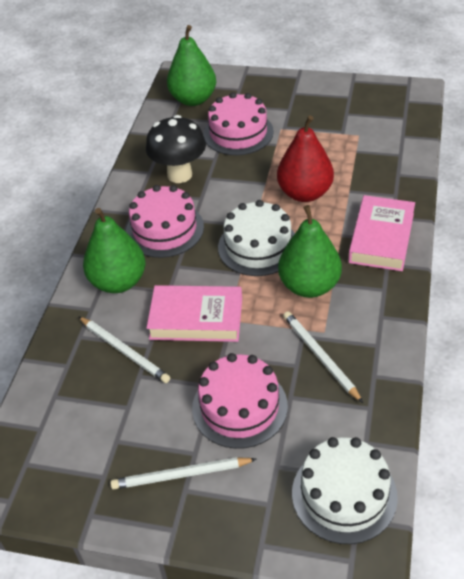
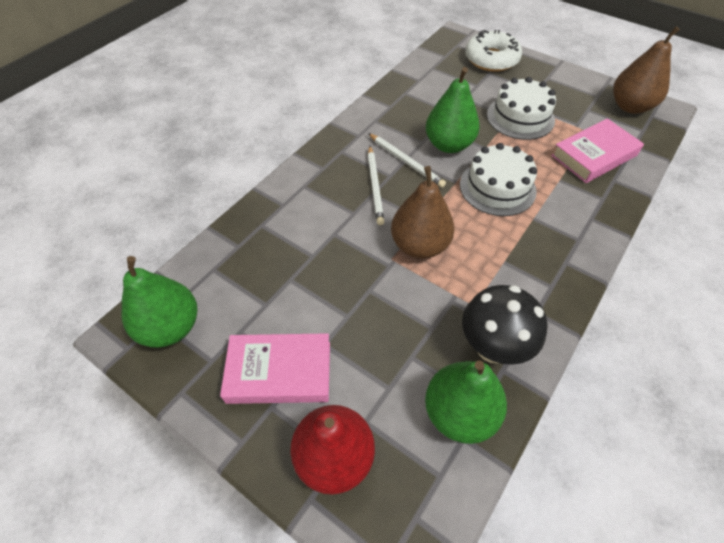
brown pear: none = 0 -> [391,166,455,259] [613,26,680,114] = 2
pink cake: [126,185,204,258] [192,353,288,449] [204,92,274,155] = 3 -> none = 0
white donut: none = 0 -> [465,30,522,72] = 1
white pencil: [78,316,170,383] [110,457,256,490] [283,311,363,403] = 3 -> [368,133,446,188] [368,146,384,225] = 2

